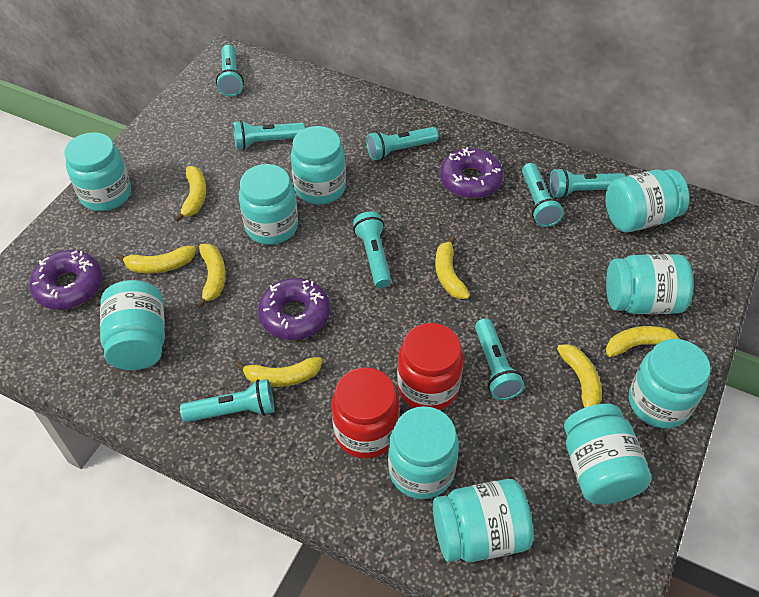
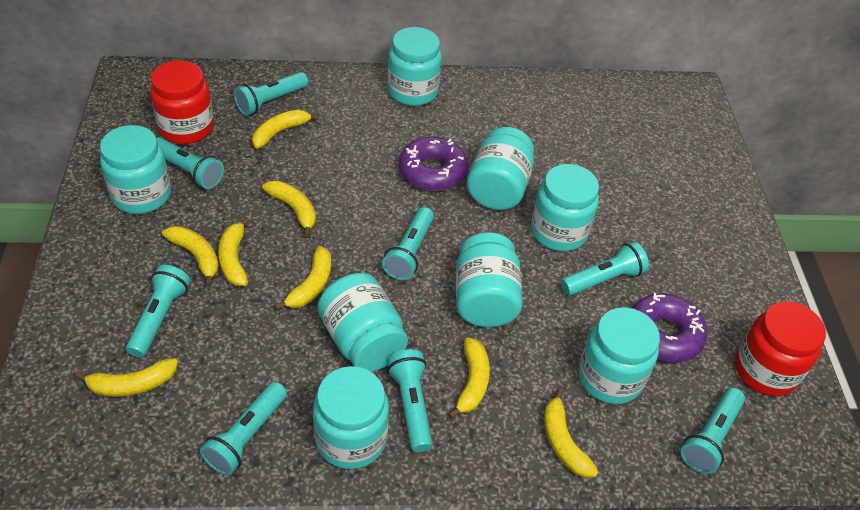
purple donut: [29,250,102,310] [258,278,330,340] [440,147,504,199] = 3 -> [399,137,468,191] [632,293,708,362] = 2
turquoise jar: [64,132,131,211] [100,280,165,370] [239,164,298,245] [291,126,346,205] [388,406,459,499] [433,479,533,562] [564,404,651,504] [605,169,689,232] [606,254,693,314] [629,339,711,429] = 10 -> [100,125,171,214] [313,366,389,469] [318,273,408,372] [387,27,442,106] [456,232,523,327] [467,127,534,210] [531,164,599,251] [578,307,660,404] = 8
yellow banana: [116,246,196,274] [174,166,206,222] [197,244,226,308] [235,357,322,387] [435,236,470,299] [557,344,602,408] [606,326,679,357] = 7 -> [75,358,178,397] [162,226,219,287] [218,217,250,286] [252,110,319,149] [262,180,316,237] [274,246,331,310] [448,337,490,419] [544,388,598,478] = 8

